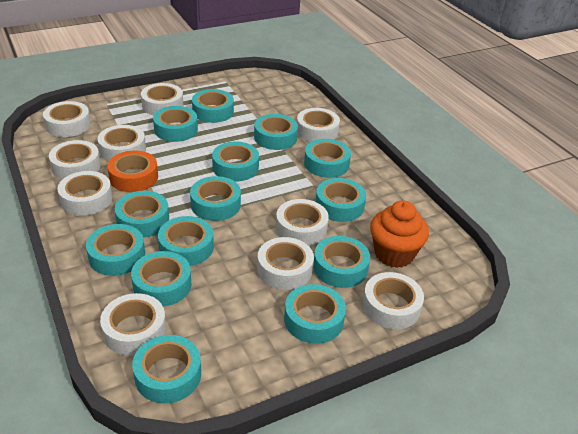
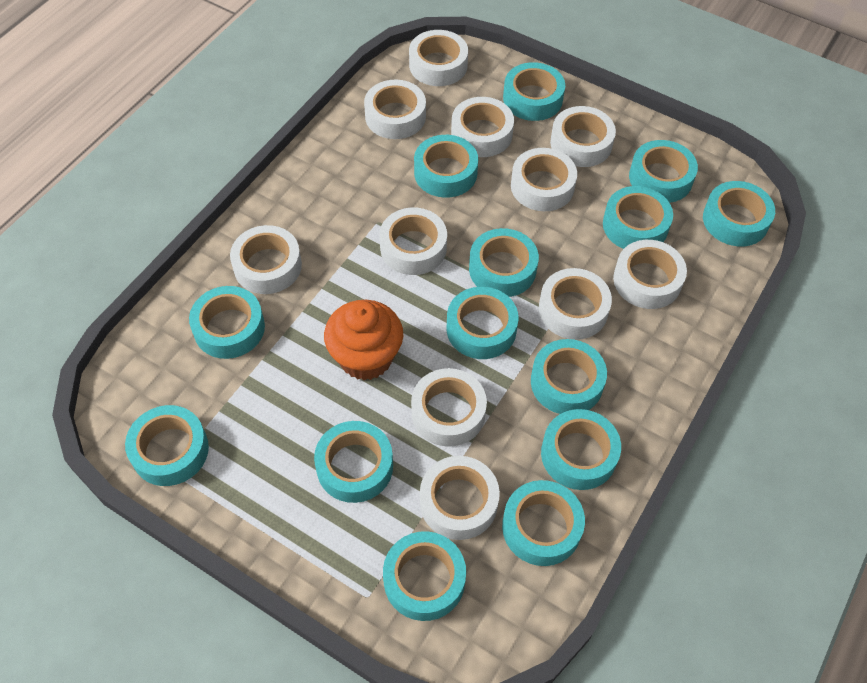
orange tape: [107,150,158,192] = 1 -> none = 0
white tape: [43,101,91,137] [49,140,101,179] [57,171,112,216] [98,125,146,161] [100,293,166,356] [141,83,183,115] [257,237,314,290] [276,199,329,246] [297,108,340,142] [362,272,424,329] = 10 -> [230,225,302,294] [364,80,426,139] [379,207,447,275] [409,30,468,86] [411,368,487,447] [420,456,500,540] [451,97,514,157] [511,148,577,211] [539,268,612,340] [550,106,616,167] [613,240,687,309] = 11

